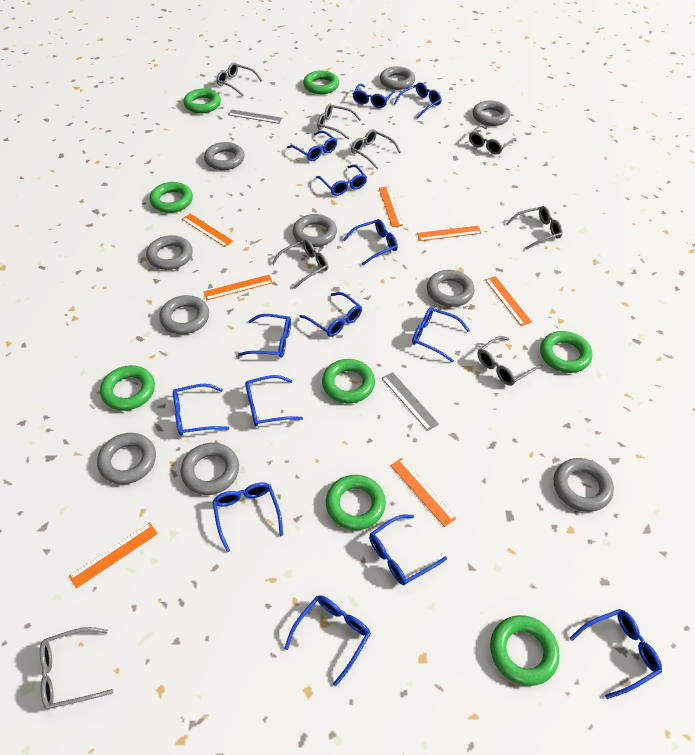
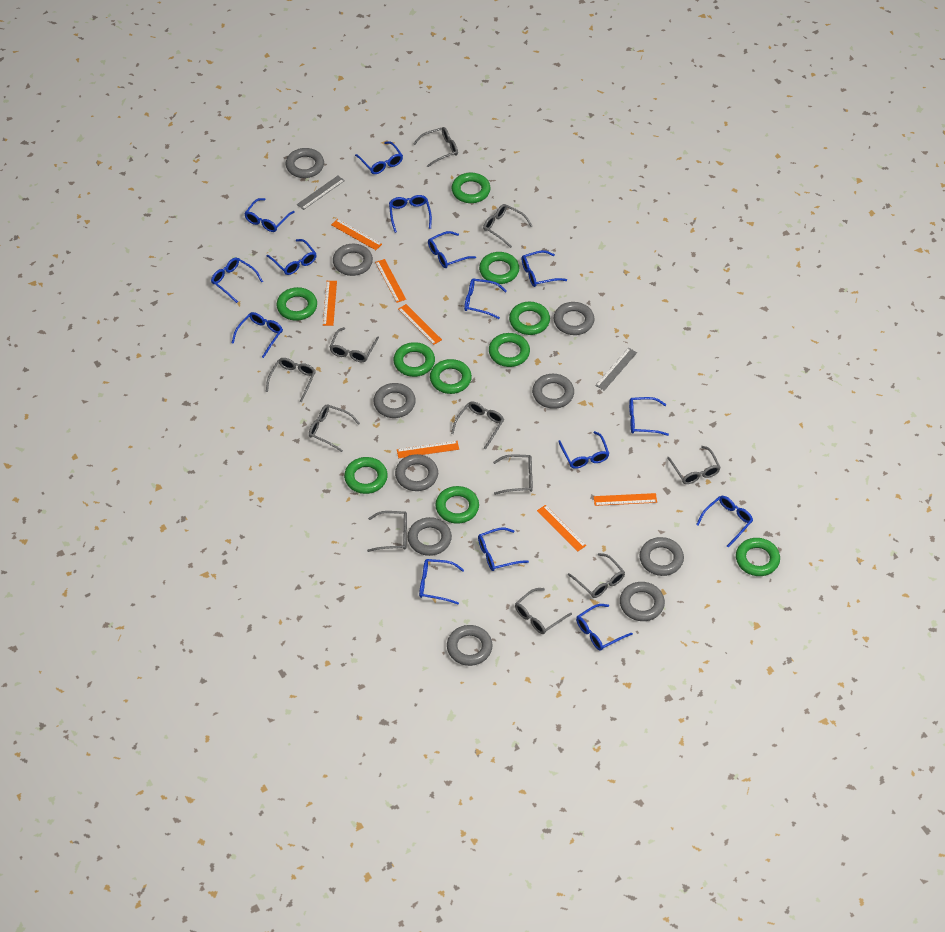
blue glasses: [173,384,229,436] [212,482,283,552] [238,314,291,358] [245,375,303,426] [285,595,371,686] [287,131,337,161] [300,292,362,337] [316,165,367,196] [343,219,398,266] [353,84,395,108] [369,514,447,585] [394,82,442,118] [412,307,470,363] [570,609,662,699] = 14 -> [211,258,263,303] [232,312,283,358] [244,198,295,232] [267,239,317,275] [355,141,403,174] [389,195,432,233] [419,559,464,604] [428,231,476,268] [464,279,507,319] [478,528,529,571] [521,250,567,287] [558,431,609,469] [576,604,633,651] [629,397,669,436] [696,496,753,548] = 15
green ring: [100,365,155,411] [150,182,193,213] [184,89,221,113] [303,70,339,94] [322,359,375,403] [326,475,386,530] [490,615,560,686] [540,331,592,373] = 8 -> [276,287,317,321] [344,457,388,494] [394,342,435,377] [430,359,472,394] [435,486,479,524] [452,173,490,203] [479,252,519,284] [489,333,530,367] [509,302,550,335] [736,538,780,576] = 10
grey glasses: [40,627,114,709] [217,62,262,96] [272,239,328,289] [317,104,361,139] [351,129,401,169] [469,125,517,155] [478,336,543,386] [506,206,563,250] = 8 -> [266,358,316,402] [309,405,360,452] [329,327,379,362] [367,511,407,552] [413,127,458,167] [451,401,504,449] [483,204,532,248] [493,454,533,495] [515,588,572,634] [568,553,625,598] [667,446,721,484] = 11

